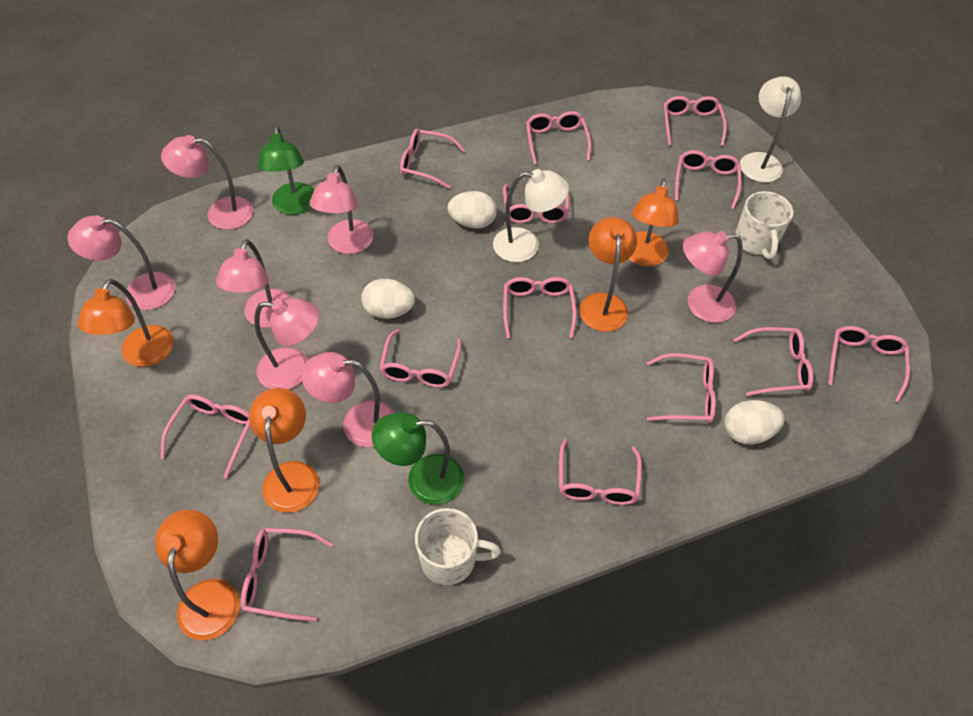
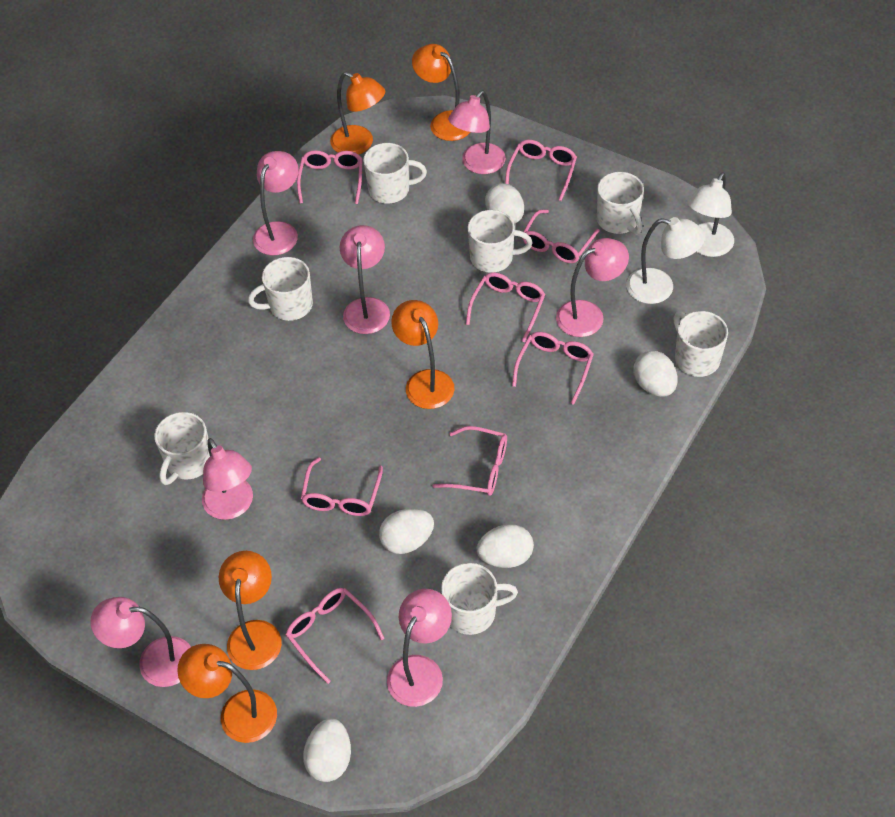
green lamp: [258,126,314,215] [371,412,464,505] = 2 -> none = 0
pink glasses: [161,394,250,479] [241,528,334,622] [379,329,462,388] [400,129,465,189] [503,184,569,223] [503,277,577,339] [526,111,591,165] [559,439,642,505] [646,353,716,423] [664,96,727,146] [675,150,742,209] [733,327,813,396] [828,326,910,402] = 13 -> [286,588,384,684] [297,150,363,204] [301,457,383,516] [433,426,507,496] [466,272,545,342] [505,140,577,201] [512,332,594,405] [522,210,600,263] = 8
white egg: [361,279,415,319] [447,191,497,229] [724,400,785,445] = 3 -> [303,718,351,782] [379,509,434,554] [477,524,534,568] [485,183,524,223] [633,351,677,397] = 5
white mug: [415,508,501,585] [735,191,793,259] = 2 -> [155,412,210,485] [248,257,313,321] [363,143,427,204] [441,563,518,635] [468,210,533,273] [597,172,644,235] [673,311,728,377] = 7

